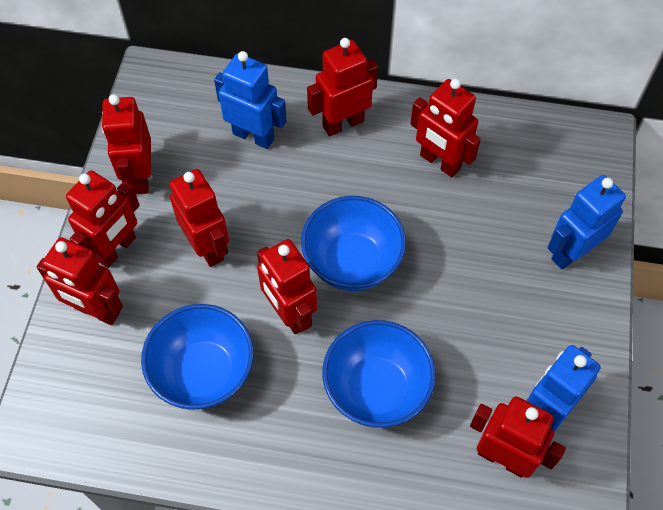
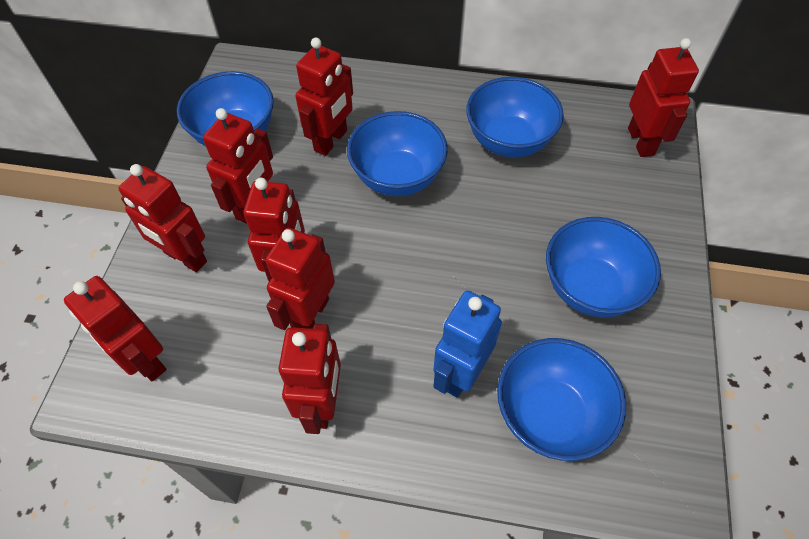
blue bowl: [141,304,254,410] [301,196,406,291] [322,320,436,428] = 3 -> [177,71,274,146] [347,111,448,196] [466,77,564,157] [497,338,626,461] [546,217,661,317] = 5
blue robot: [214,51,287,149] [527,345,601,431] [548,175,626,269] = 3 -> [433,290,502,398] = 1

